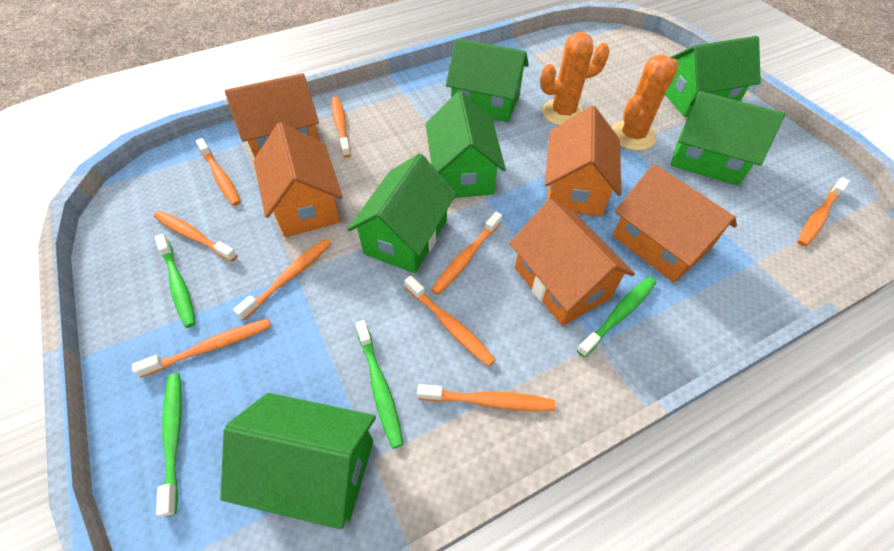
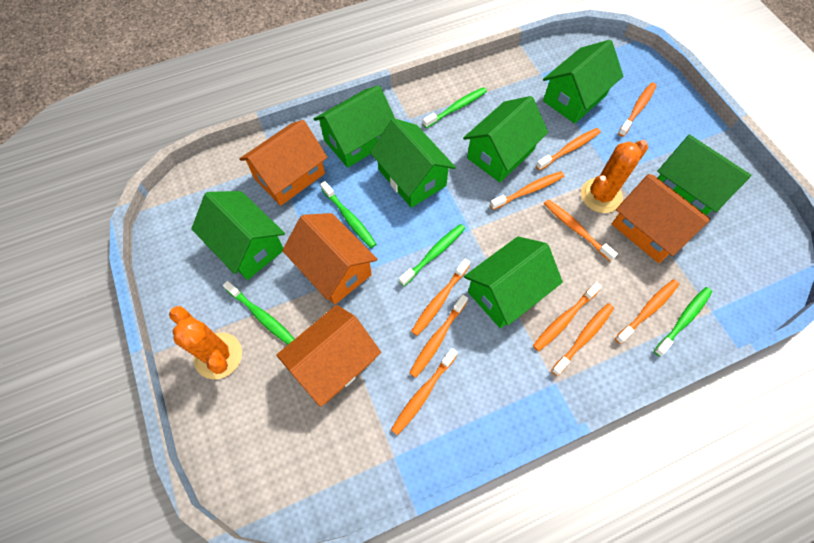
green house: [220,393,376,529] [347,153,456,273] [426,91,506,198] [446,38,529,122] [665,36,761,117] [670,91,785,186] = 6 -> [191,191,285,280] [314,85,395,168] [370,118,456,208] [463,96,548,182] [464,237,563,328] [543,40,623,124] [657,134,751,215] = 7
green toothbrush: [155,234,196,328] [156,373,182,517] [356,320,404,449] [577,277,656,357] = 4 -> [223,281,294,344] [320,181,376,248] [399,224,465,286] [423,87,487,128] [654,287,712,357] = 5
orange house: [225,73,319,158] [254,122,343,237] [509,199,635,326] [545,106,622,217] [613,164,737,282] = 5 -> [239,120,328,206] [276,305,381,407] [282,213,378,305] [612,174,710,263] = 4
orange toothbrush: [132,319,271,378] [154,211,237,262] [196,138,241,206] [233,239,331,321] [332,96,351,158] [404,276,496,367] [417,384,555,411] [431,212,502,295] [797,177,850,246] = 9 -> [391,348,458,435] [410,294,468,378] [411,259,470,336] [490,171,564,210] [533,282,602,351] [536,128,601,171] [544,199,618,261] [551,303,614,376] [615,280,679,344] [618,82,657,136] = 10

